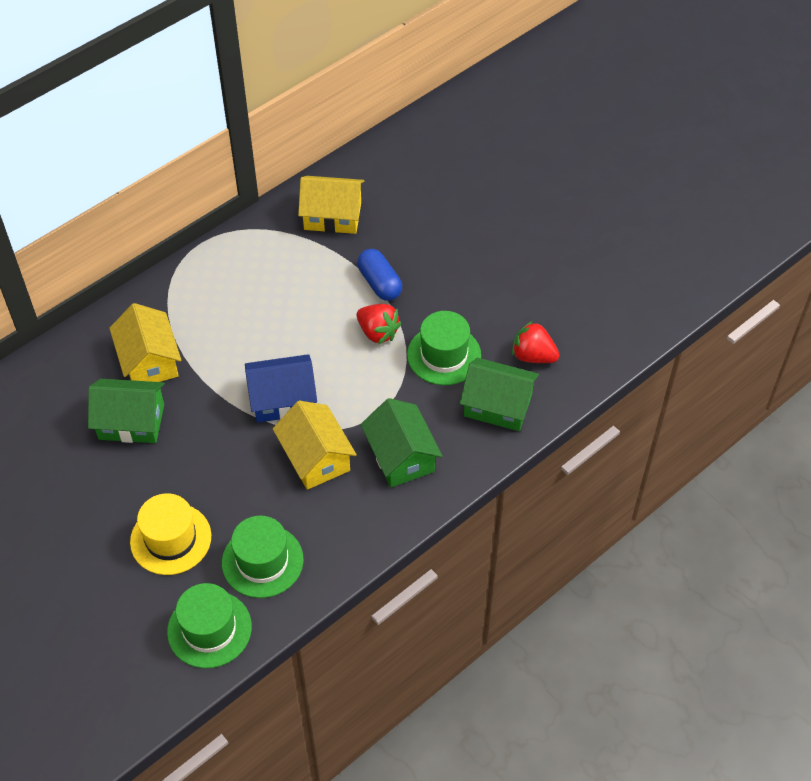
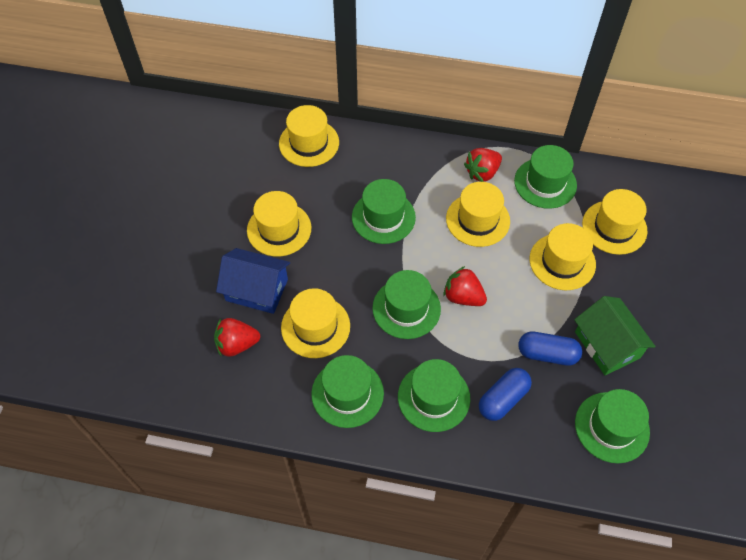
blue capsule: [357,249,402,301] = 1 -> [479,368,532,421] [518,332,582,366] = 2
green hat: [167,583,252,668] [222,516,304,598] [407,311,481,385] = 3 -> [311,355,384,428] [352,179,416,244] [372,270,441,339] [398,359,470,432] [514,145,577,209] [575,389,650,464] = 6
green house: [88,379,165,443] [360,398,443,487] [460,357,539,431] = 3 -> [574,296,656,375] = 1
red strawberry: [356,304,401,344] [512,321,559,363] = 2 -> [214,318,260,357] [443,266,487,306] [464,148,502,182] = 3
yellow hat: [130,493,211,575] = 1 -> [247,191,311,256] [279,105,339,167] [281,288,350,358] [446,182,510,247] [529,223,596,290] [582,189,648,255] = 6
yellow house: [109,303,182,382] [273,401,357,490] [298,176,364,234] = 3 -> none = 0

